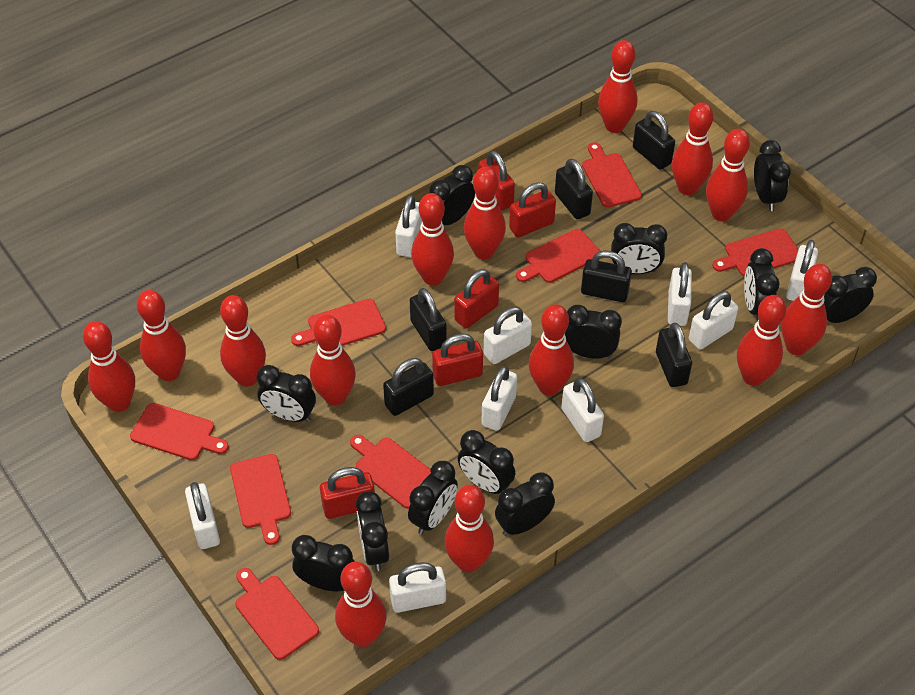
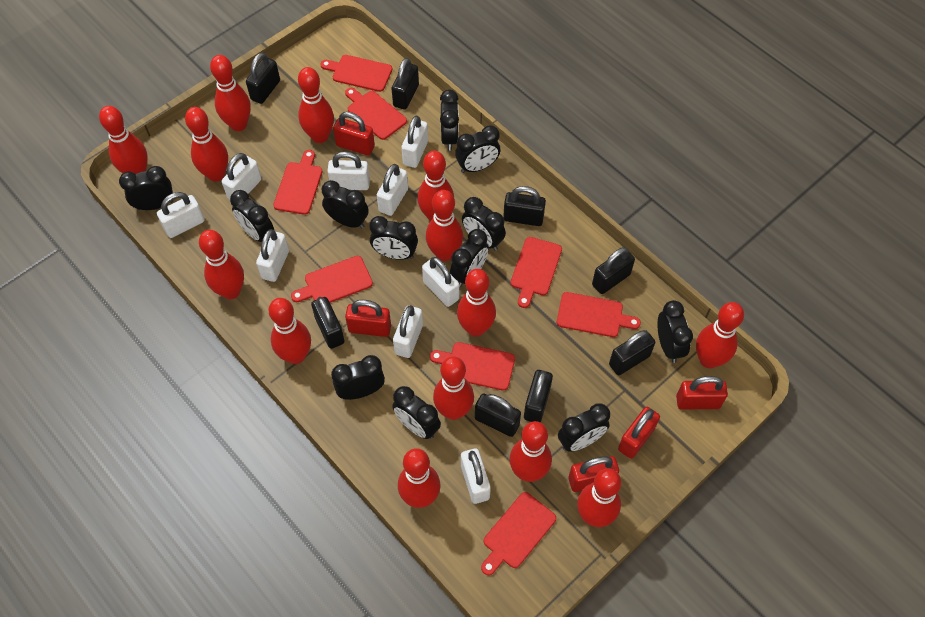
black padlock: [383,358,434,416] [410,288,447,351] [555,159,593,219] [581,251,632,302] [633,111,675,170] [656,323,692,387] = 6 -> [246,53,280,104] [311,297,345,349] [392,58,419,110] [475,393,521,437] [503,186,546,226] [524,370,553,422] [592,247,635,294] [609,330,655,375] = 8

